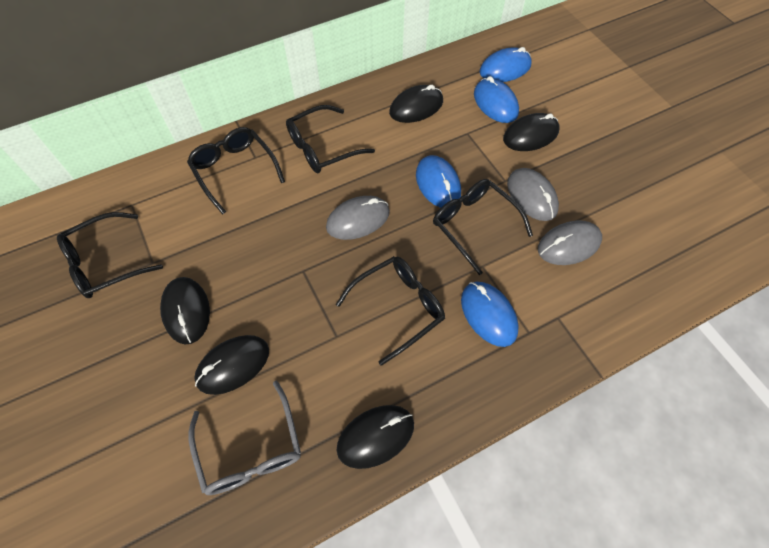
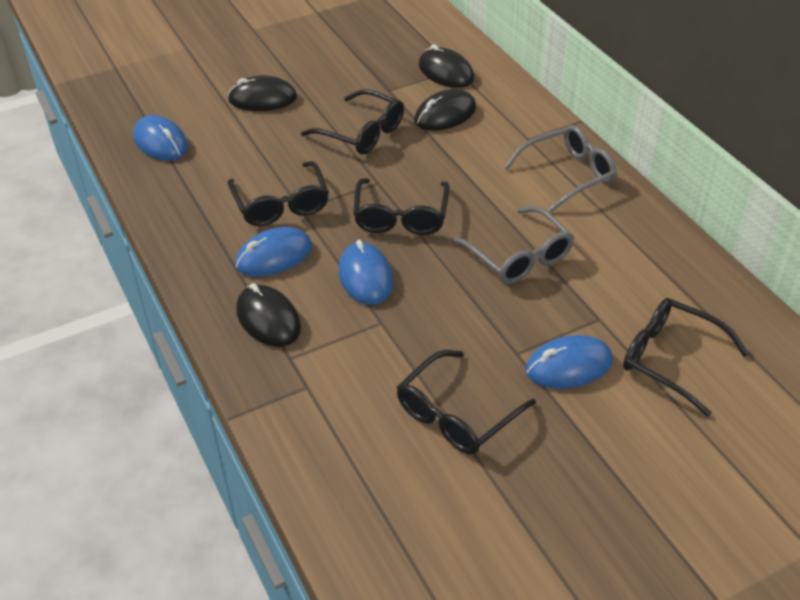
black mouse: [160,277,210,345] [194,335,269,395] [336,405,414,469] [389,85,443,123] [503,113,560,151] = 5 -> [228,76,297,111] [236,283,301,347] [415,89,476,131] [419,44,474,88] = 4
grey glasses: [188,381,301,495] = 1 -> [452,206,574,284] [504,125,616,213] = 2
grey mouse: [326,196,390,240] [507,168,559,221] [538,220,602,265] = 3 -> none = 0

